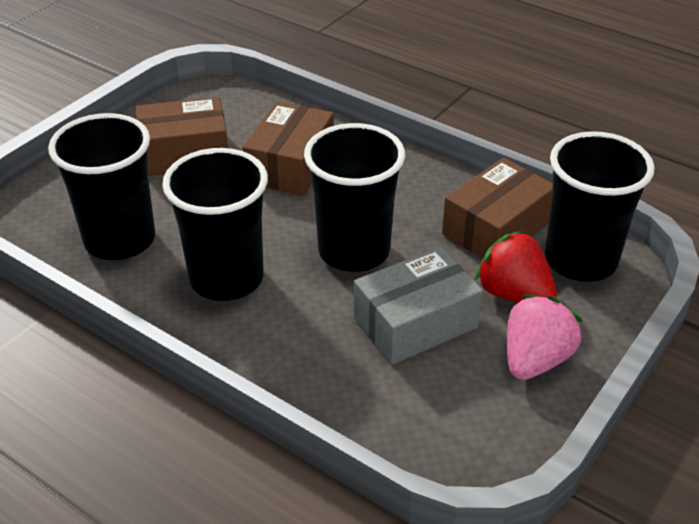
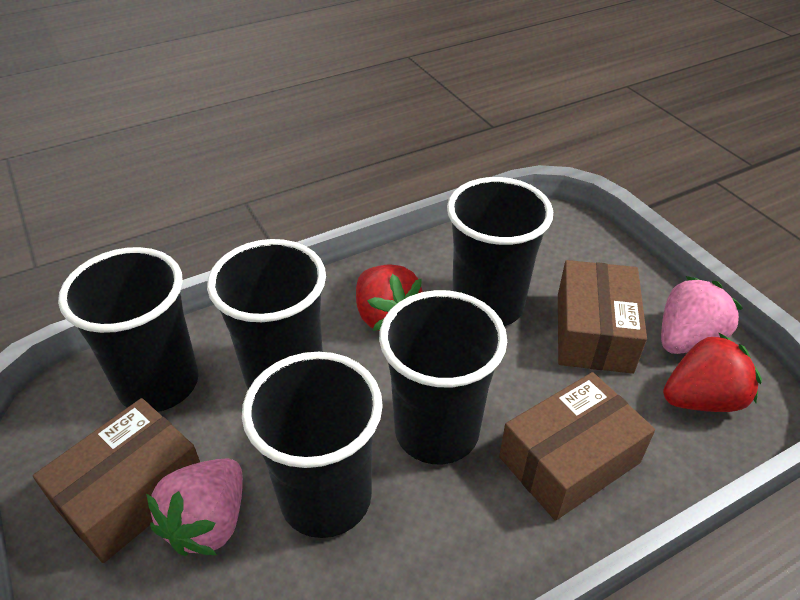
black cup: [48,113,155,260] [162,148,268,301] [304,123,405,272] [545,131,655,282] = 4 -> [58,247,199,412] [207,239,326,389] [242,352,383,538] [379,290,507,464] [447,177,553,326] = 5
grey box: [354,247,483,365] = 1 -> none = 0
pink strawberry: [506,294,583,380] = 1 -> [146,458,243,556] [661,276,743,354] = 2
red strawberry: [475,231,557,303] = 1 -> [356,265,422,331] [663,332,762,412] = 2

